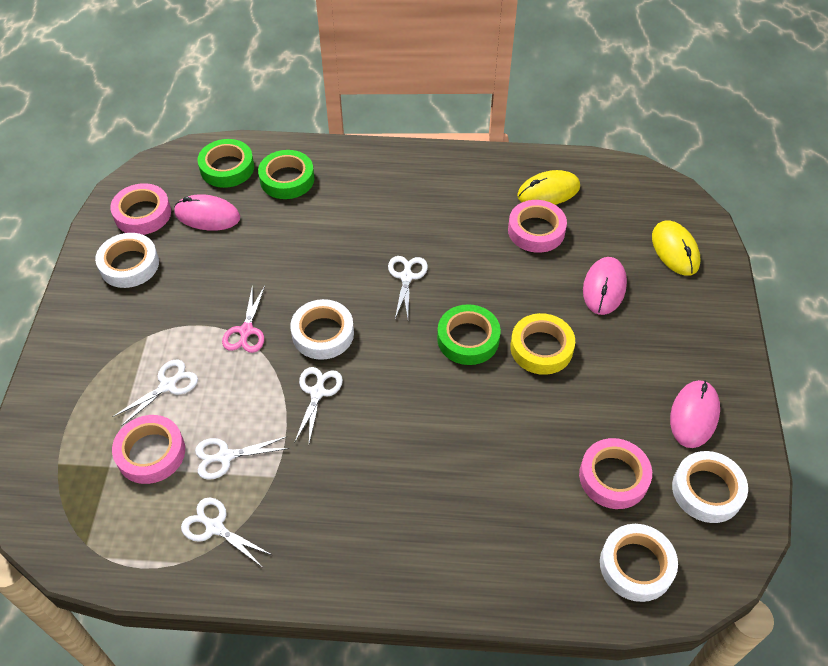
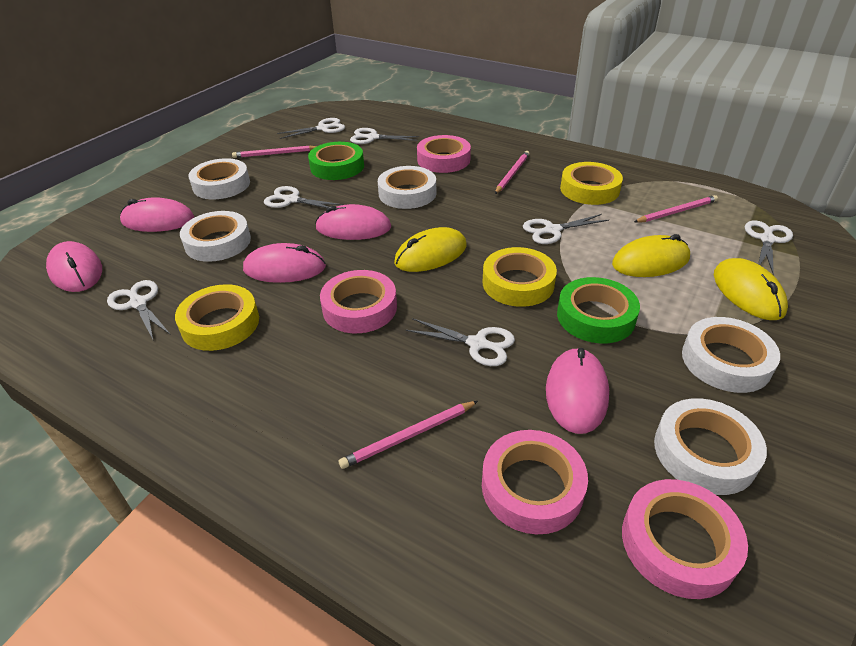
green tape: [197,139,254,188] [258,150,314,199] [437,304,501,365] = 3 -> [308,142,364,180] [557,277,640,343] = 2
pink mouse: [174,194,240,231] [583,257,627,315] [670,380,720,448] = 3 -> [46,241,102,292] [120,197,194,232] [243,243,326,283] [315,204,391,240] [546,348,609,434] = 5
pink pencil: none = 0 -> [232,145,317,158] [339,401,478,469] [495,151,530,194] [634,195,718,223] = 4
pink scissors: [222,285,265,353] = 1 -> none = 0
white scissors: [113,360,198,426] [181,497,272,567] [195,437,289,480] [294,367,343,443] [388,256,428,319] = 5 -> [107,280,171,341] [264,186,344,208] [277,118,345,139] [350,128,419,144] [406,318,515,366] [523,214,609,244] [745,221,793,275] = 7
white tape: [95,233,159,288] [290,299,354,360] [600,524,678,602] [672,451,748,523] = 4 -> [180,211,251,262] [188,158,250,199] [378,166,436,209] [654,398,767,495] [682,317,780,393] = 5
yellow mouse: [517,170,580,205] [652,220,701,276] = 2 -> [394,227,467,272] [612,234,690,277] [714,258,788,320] = 3
yellow tape: [510,313,575,375] = 1 -> [175,284,259,351] [483,247,557,307] [560,162,623,205] = 3

